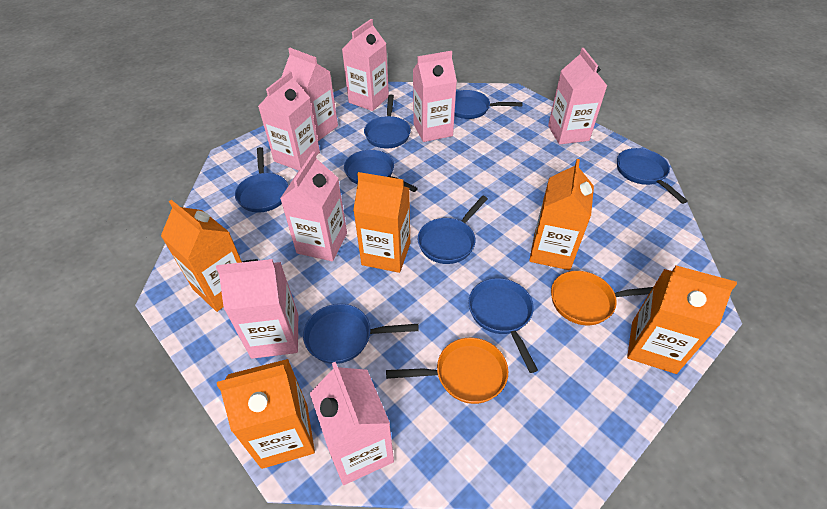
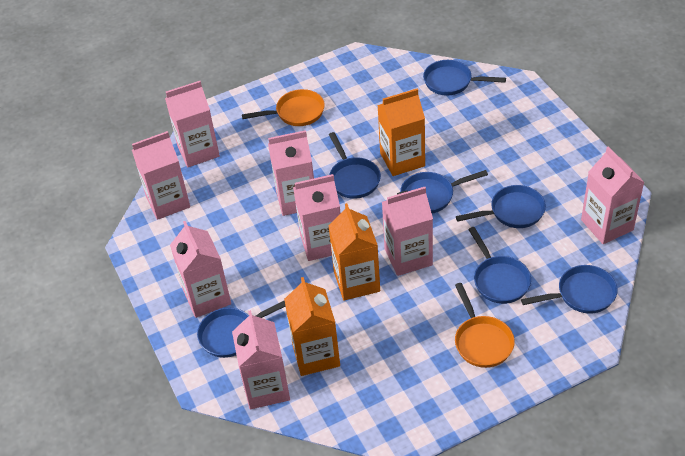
blue pan: [235,147,288,213] [303,304,419,364] [344,150,418,192] [364,95,411,148] [418,196,488,264] [454,90,523,119] [468,278,538,373] [617,148,688,204] = 8 -> [197,300,286,358] [329,132,381,199] [400,170,488,214] [423,60,506,96] [456,185,546,228] [468,227,531,304] [521,265,618,313] = 7
orange carton: [161,200,242,312] [217,359,315,469] [353,172,410,273] [529,159,594,270] [627,265,737,374] = 5 -> [284,277,340,376] [328,203,380,301] [377,88,425,176] = 3

